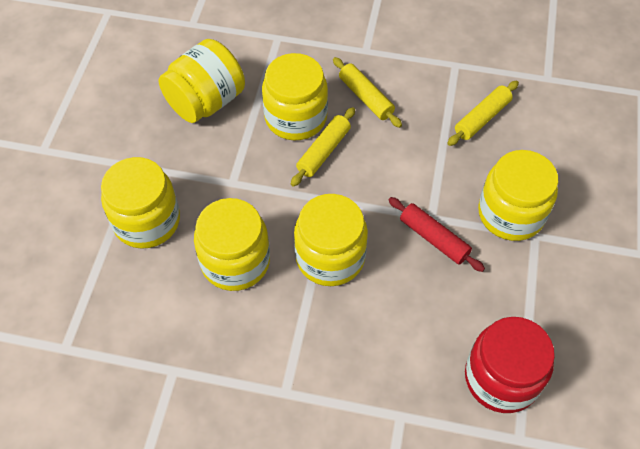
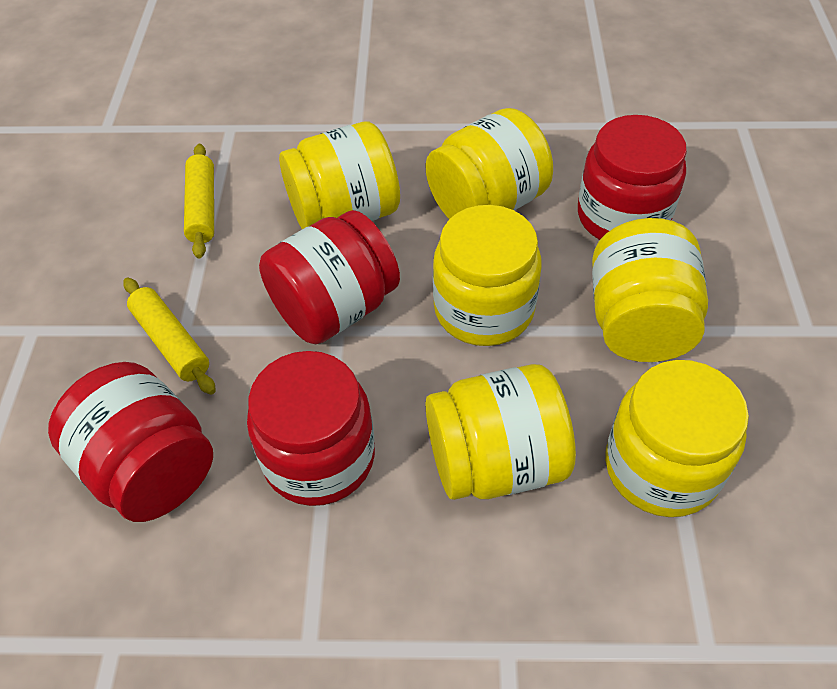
red jar: [465,317,555,413] = 1 -> [48,362,213,522] [247,351,375,506] [259,210,400,344] [578,115,687,240] = 4
red rolling pin: [388,197,485,272] = 1 -> none = 0
yellow rolling pin: [291,107,355,187] [333,57,402,128] [447,81,519,146] = 3 -> [123,278,216,395] [184,144,214,259] = 2

